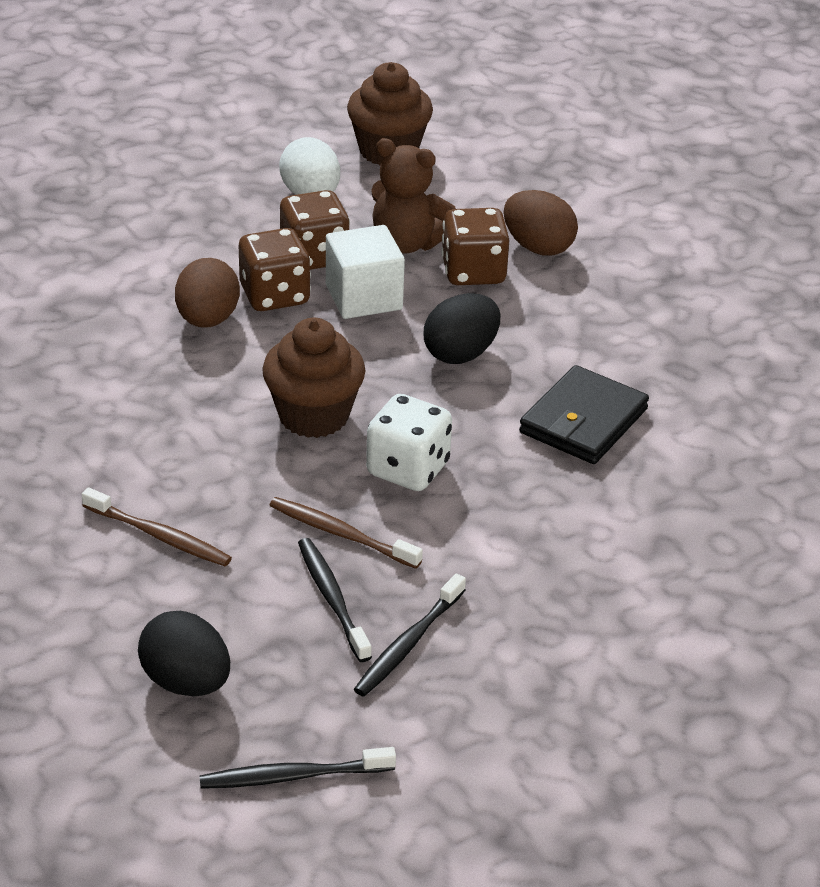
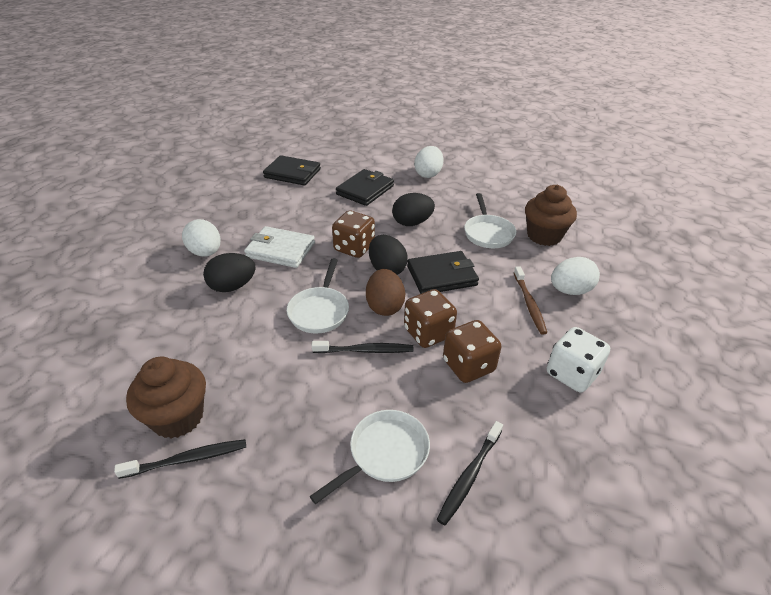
black egg: [138,611,230,696] [424,293,500,364] = 2 -> [203,253,256,292] [369,235,408,275] [392,193,435,226] = 3
black wallet: [519,365,649,464] = 1 -> [263,155,321,186] [336,169,394,206] [407,251,479,294] = 3
brown egg: [175,258,240,328] [504,190,578,256] = 2 -> [366,269,405,316] = 1
brown teddy bear: [371,138,456,253] = 1 -> none = 0
brown toothbrush: [82,487,232,566] [269,497,423,569] = 2 -> [514,266,547,335] = 1
white cube: [326,225,405,319] = 1 -> none = 0
white egg: [279,137,340,195] = 1 -> [182,219,220,257] [414,146,444,178] [551,257,600,295] = 3
white pan: none = 0 -> [287,258,349,334] [310,410,430,504] [464,193,516,248] = 3
white wallet: none = 0 -> [244,226,315,268] = 1

